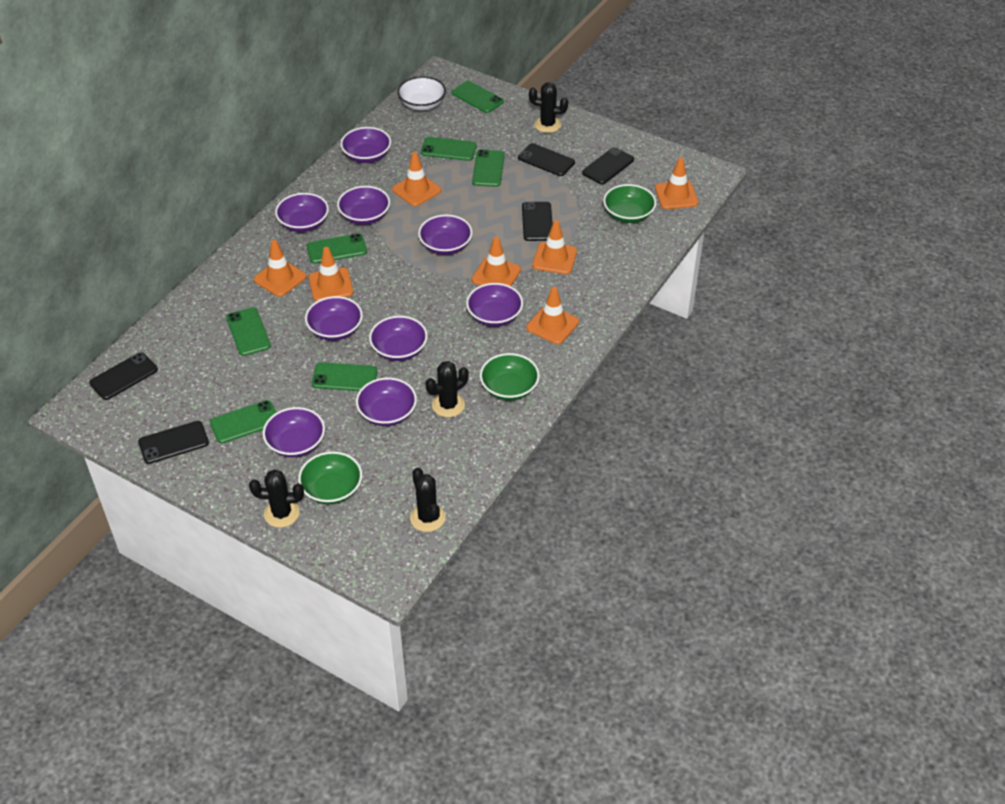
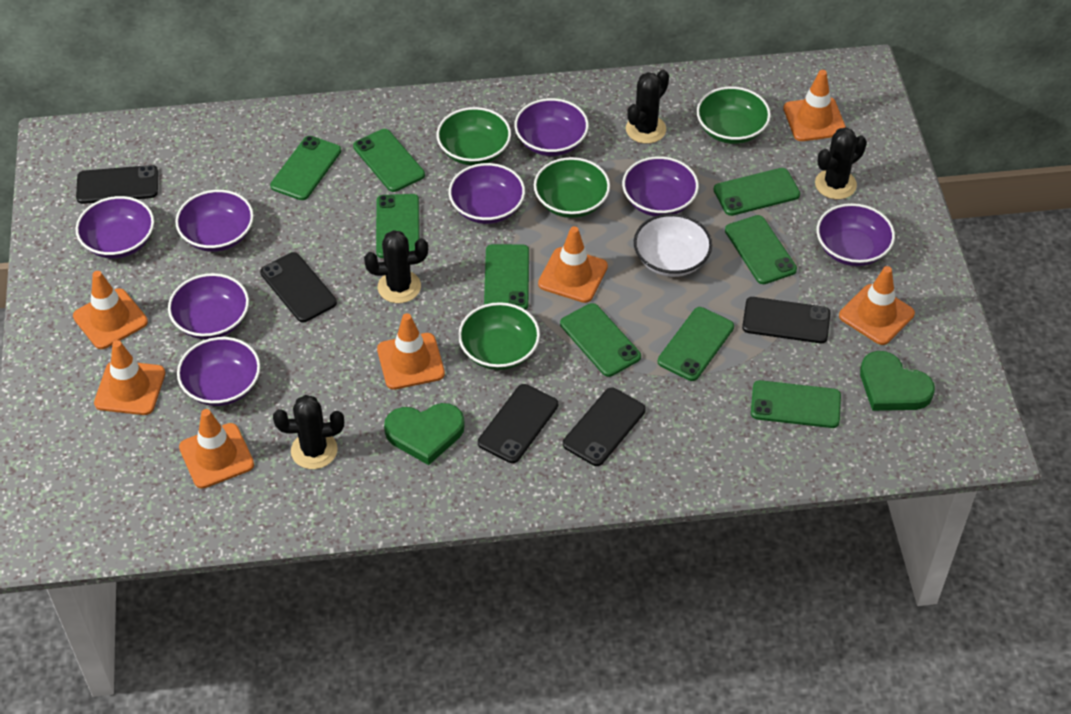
green bowl: [298,452,362,504] [480,353,540,401] [603,184,656,223] = 3 -> [437,107,511,166] [458,302,540,370] [534,157,610,218] [697,87,771,144] = 4
green heart: none = 0 -> [384,403,465,465] [860,351,935,411] = 2
green phone: [210,400,276,444] [226,308,271,356] [307,234,367,264] [312,362,378,391] [421,137,477,161] [452,81,504,113] [472,150,505,187] = 7 -> [270,136,341,200] [353,129,425,192] [376,194,420,258] [484,244,529,310] [560,303,641,377] [658,307,734,381] [714,168,800,216] [725,215,797,284] [751,380,841,428] = 9
purple bowl: [263,407,325,457] [275,193,329,232] [305,296,363,341] [337,186,390,225] [341,127,391,163] [356,377,417,426] [369,316,428,361] [418,215,473,255] [466,283,523,327] = 9 -> [76,196,154,259] [168,273,249,339] [175,190,254,252] [177,337,260,406] [449,163,525,224] [514,98,589,156] [622,156,699,217] [816,203,895,266] = 8

